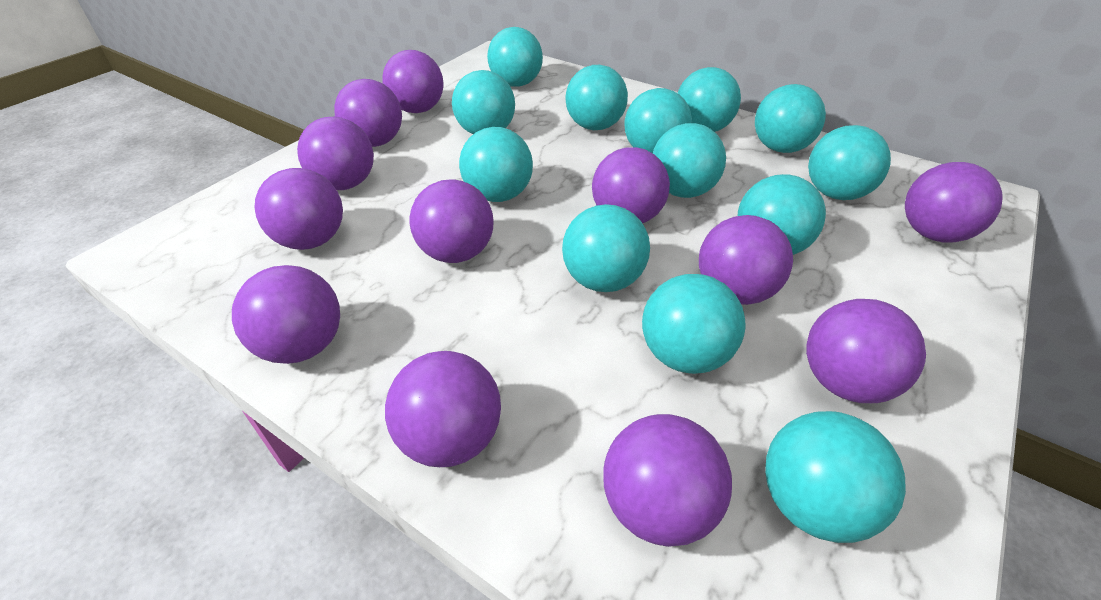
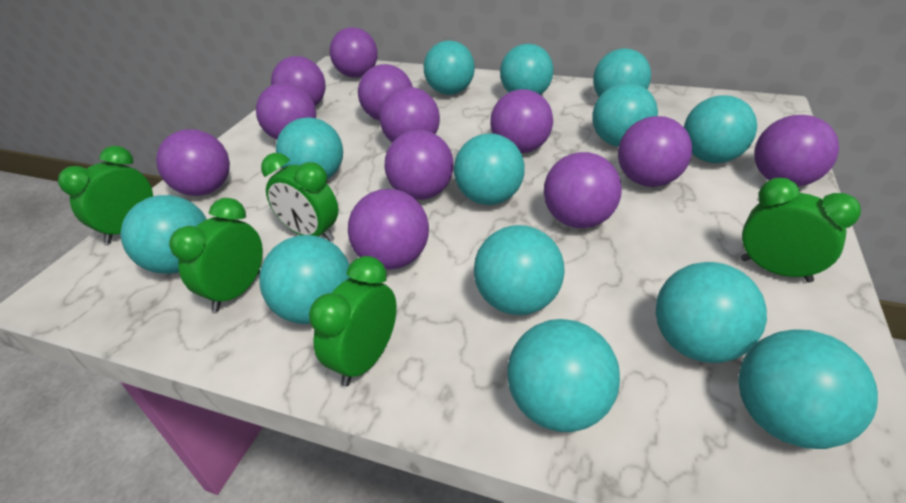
green clock: none = 0 -> [58,146,153,244] [169,198,263,312] [261,153,339,241] [309,256,397,386] [741,178,861,283] = 5

